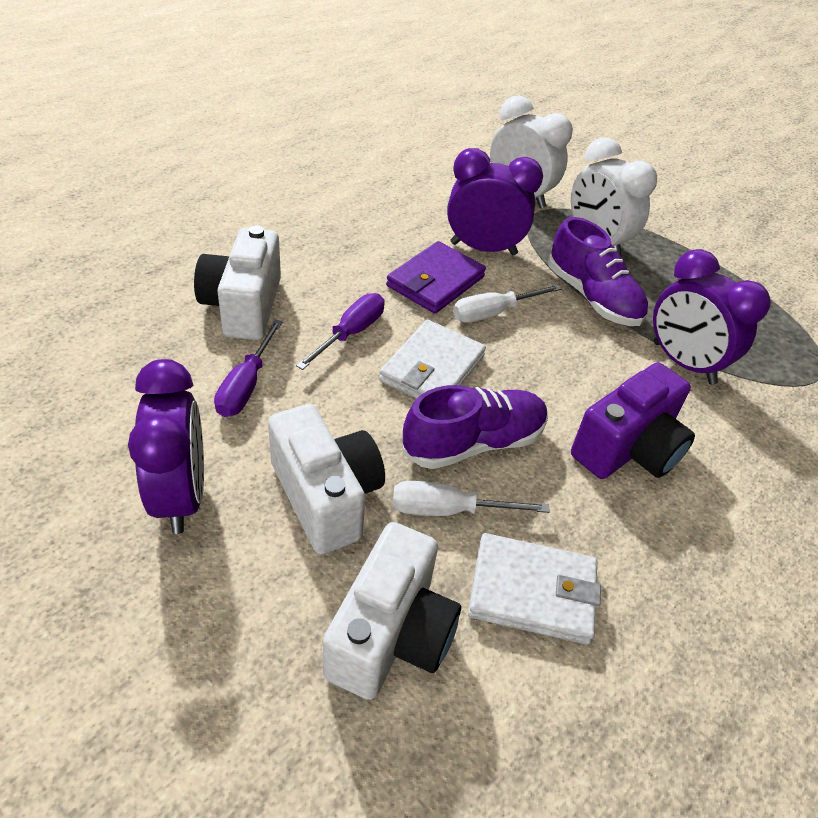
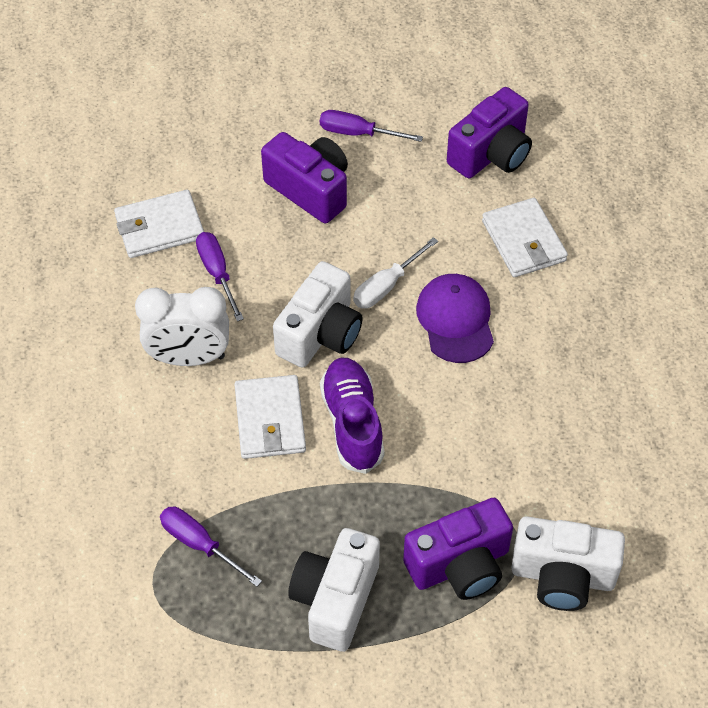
purple camera: [571,363,695,479] = 1 -> [261,132,348,223] [403,498,513,600] [447,87,532,178] = 3
purple cap: none = 0 -> [416,274,494,363] = 1
purple clock: [128,359,204,534] [447,148,543,255] [653,249,771,385] = 3 -> none = 0
purple screwdriver: [214,319,283,417] [296,293,384,370] = 2 -> [160,506,262,587] [196,232,244,321] [320,110,423,142] = 3
purple shoe: [403,385,548,469] [548,217,648,326] = 2 -> [320,358,385,474] = 1
purple wallet: [386,241,486,314] = 1 -> none = 0
white clock: [490,95,573,208] [571,137,657,256] = 2 -> [135,287,229,366] = 1
white screwdriver: [393,481,550,516] [453,284,562,323] = 2 -> [353,237,438,308] = 1
white wallet: [379,320,486,399] [468,533,601,645] = 2 -> [114,190,204,258] [234,375,306,459] [482,198,568,277] = 3

